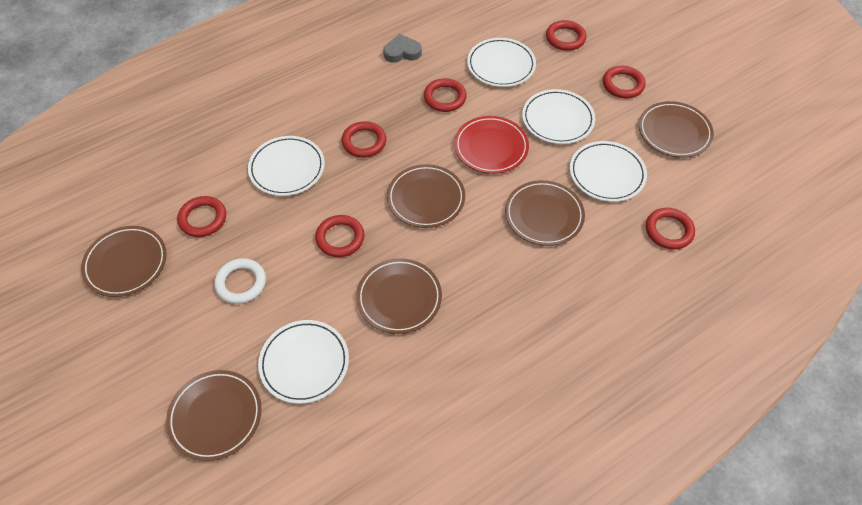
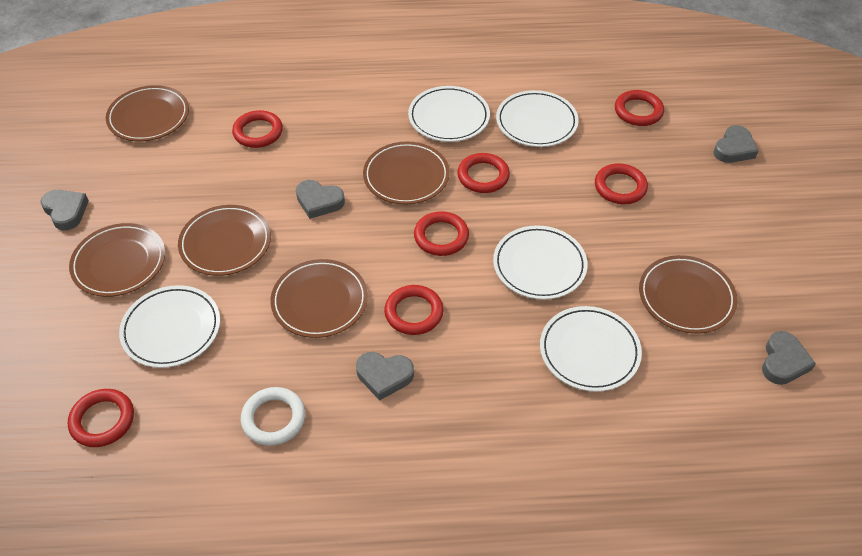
grey heart: [383,34,422,63] = 1 -> [40,190,89,231] [296,180,345,219] [356,352,414,401] [713,125,758,163] [762,331,816,385] = 5
red plate: [454,116,529,174] = 1 -> none = 0

